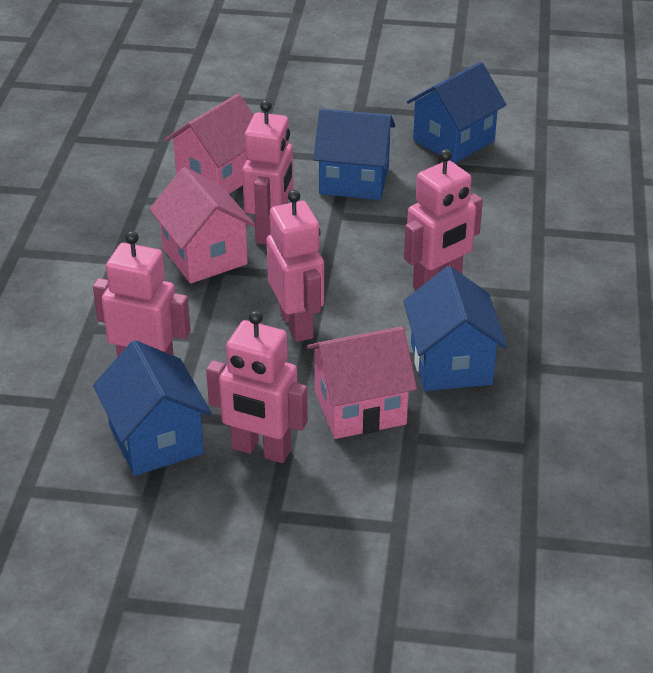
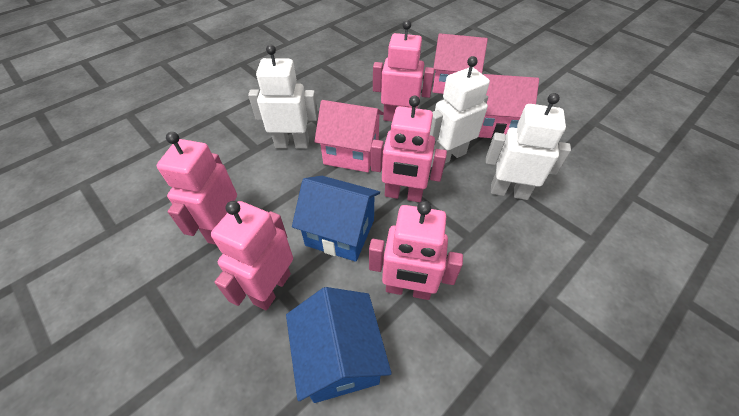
blue house: [93,340,212,476] [313,109,395,200] [403,266,507,391] [407,62,506,163] = 4 -> [286,287,392,403] [292,176,380,262] = 2
white robot: none = 0 -> [248,45,318,149] [430,56,490,163] [486,93,571,200] = 3

